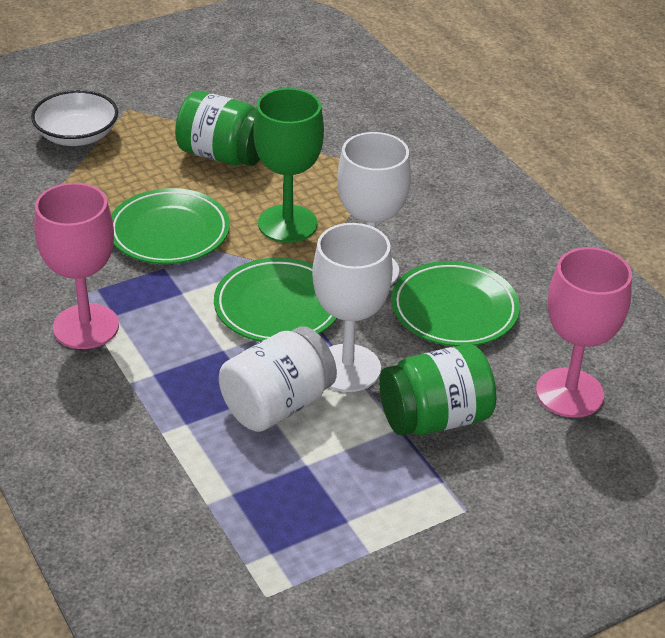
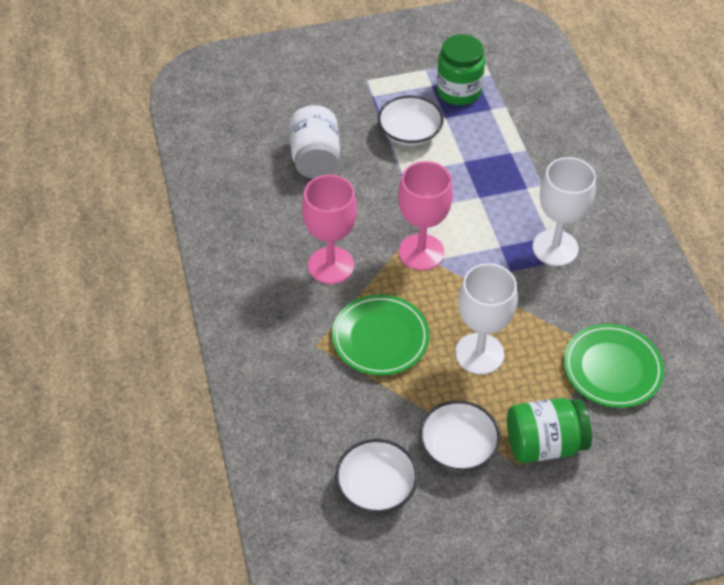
green goblet: [253,88,324,243] = 1 -> none = 0
green plate: [111,188,230,264] [214,258,337,342] [391,261,520,346] = 3 -> [332,294,430,376] [564,324,664,408] = 2
white bowl: [31,90,118,146] = 1 -> [335,439,418,513] [378,96,444,146] [419,400,500,472] = 3

